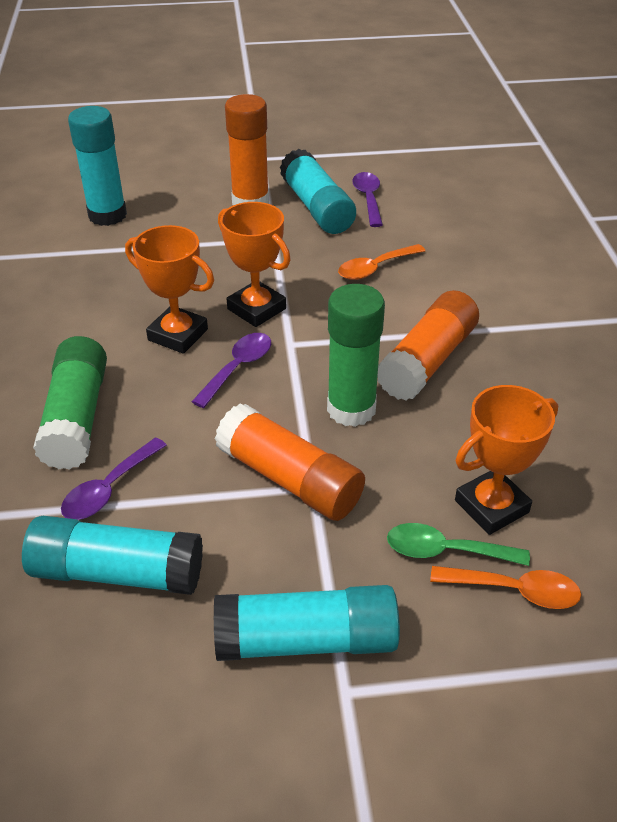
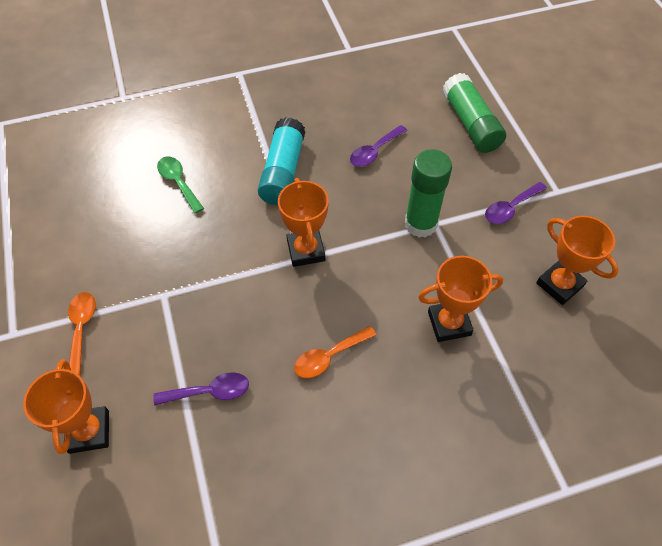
orange glue stick: [215,404,365,521] [225,94,269,205] [377,290,479,401] = 3 -> none = 0
orange trophy: [125,225,214,354] [218,202,291,327] [455,385,558,535] = 3 -> [23,359,109,454] [278,178,329,267] [418,256,503,342] [536,216,619,305] = 4
turquoise glue stick: [22,516,203,595] [68,106,127,226] [214,585,400,661] [280,149,356,234] = 4 -> [258,117,305,205] = 1

